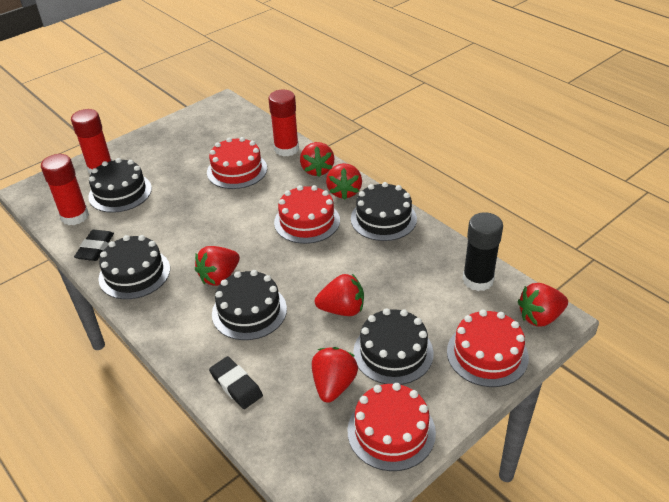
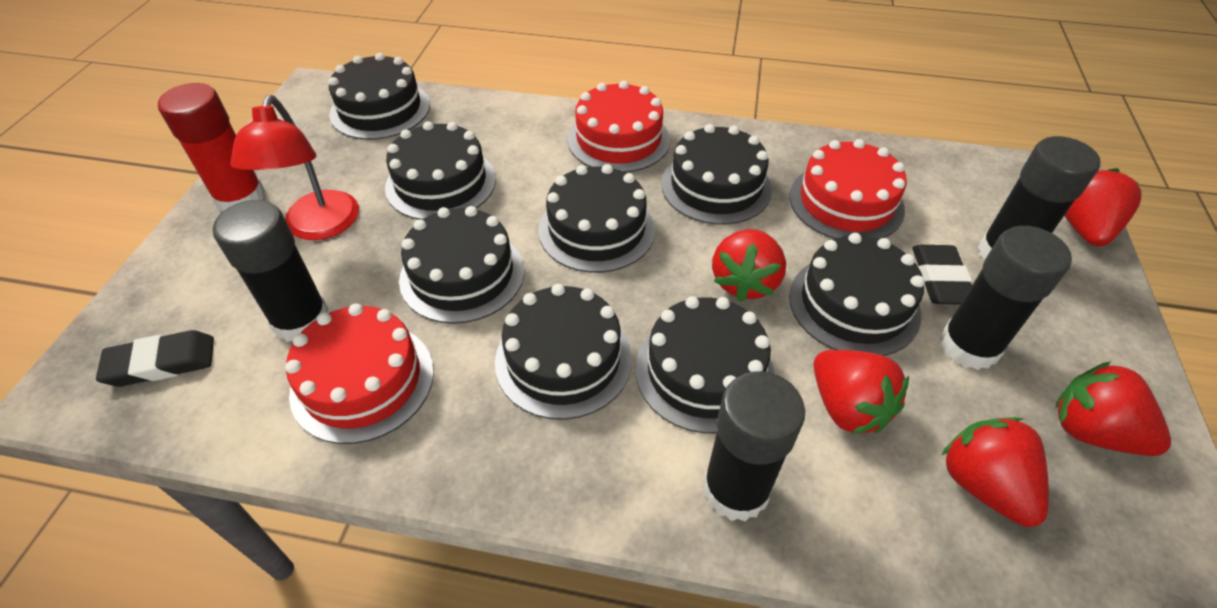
black cake: [88,158,152,213] [99,235,170,299] [212,270,287,340] [351,182,417,241] [353,308,434,385] = 5 -> [328,53,430,140] [385,121,496,220] [399,206,524,324] [495,284,632,420] [538,164,655,273] [636,296,775,433] [661,124,772,225] [789,233,925,356] = 8
black glue stick: [463,212,503,291] = 1 -> [213,200,329,342] [703,371,805,522] [940,226,1072,370] [978,136,1101,261] = 4
red cake: [207,137,267,189] [274,185,340,244] [347,383,436,471] [447,310,529,387] = 4 -> [285,303,434,444] [568,81,670,173] [789,139,907,239] = 3
red glue stick: [41,154,89,225] [71,109,112,174] [269,89,299,157] = 3 -> [158,83,265,212] = 1
red lamp: none = 0 -> [230,95,359,240] = 1
red strawberry: [195,246,240,286] [300,142,335,177] [312,347,358,403] [315,274,364,316] [326,163,362,200] [518,283,568,327] = 6 -> [712,229,786,302] [814,350,909,434] [942,417,1049,527] [1056,361,1171,456] [1064,168,1142,247] = 5

